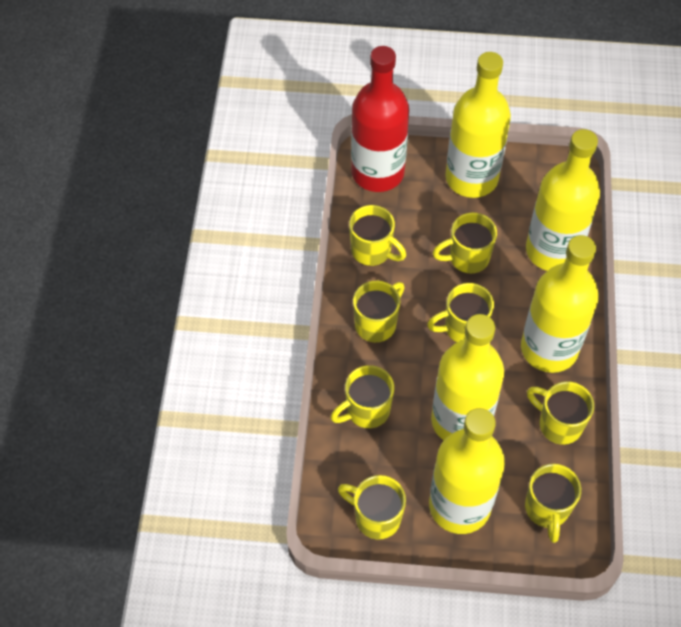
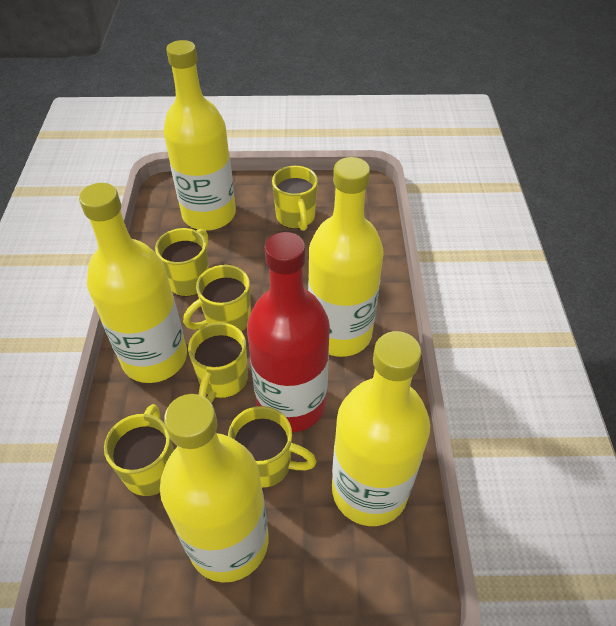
yellow mug: [331,365,394,428] [338,475,406,539] [349,205,406,266] [353,281,405,342] [427,283,494,342] [433,213,497,274] [525,464,581,543] [527,381,594,445] = 8 -> [104,404,174,496] [155,228,209,296] [183,265,251,332] [188,322,248,403] [228,406,317,488] [272,166,318,231] = 6

